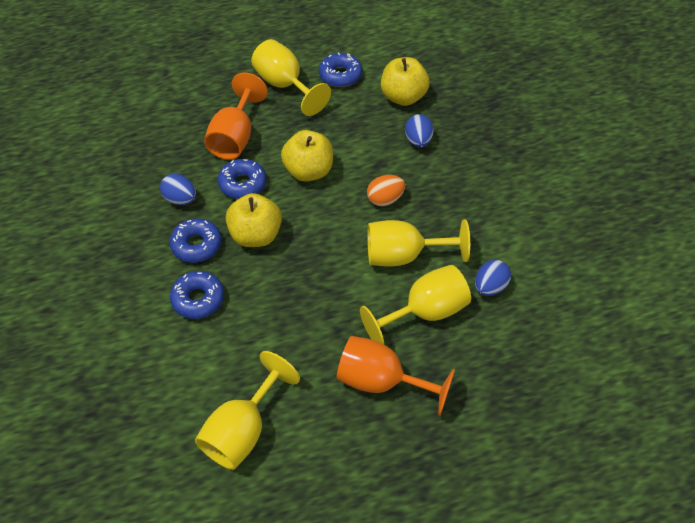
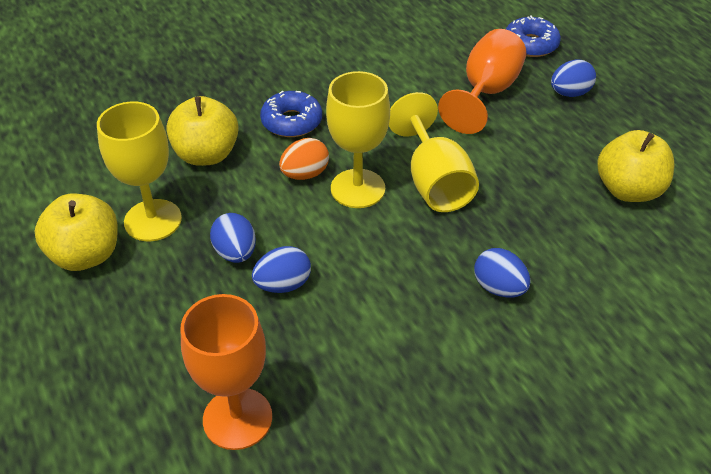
blue donut: [170,218,222,263] [170,271,224,319] [218,159,266,199] [319,52,362,87] = 4 -> [260,91,322,137] [506,15,561,57] = 2
blue egg: [160,174,196,205] [405,114,434,147] [475,260,511,296] = 3 -> [210,213,256,263] [252,246,311,293] [474,248,531,297] [551,59,596,97] = 4
yellow goblet: [195,351,300,470] [251,39,331,116] [360,265,471,344] [368,219,470,267] = 4 -> [97,101,182,241] [326,71,390,208] [389,92,479,212] = 3

